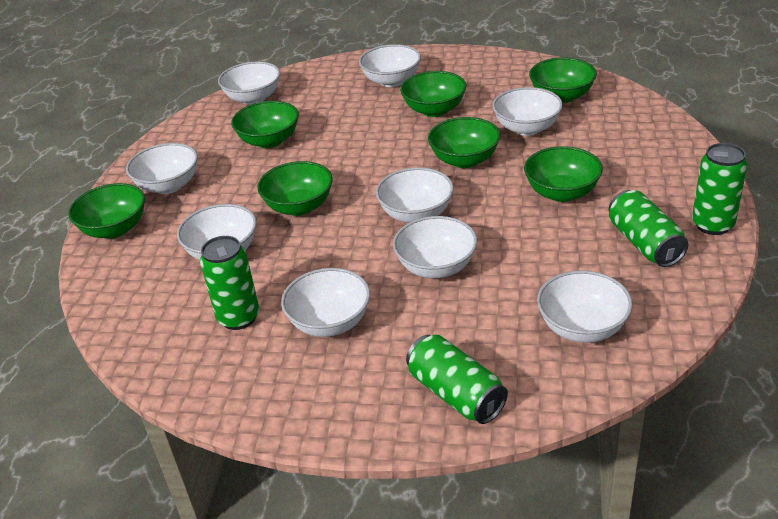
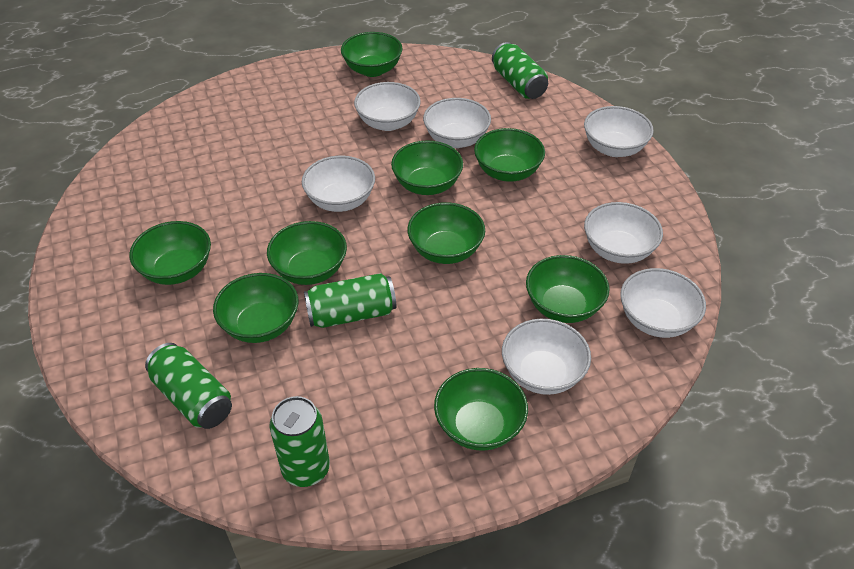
green bowl: [68,183,145,239] [231,101,299,148] [257,161,333,216] [400,71,466,117] [428,117,500,168] [524,146,603,202] [529,57,597,103] = 7 -> [129,221,211,285] [213,273,299,343] [267,221,347,285] [341,32,402,77] [391,141,463,195] [407,202,485,264] [434,368,528,451] [474,128,545,182] [526,255,609,323] = 9
white bowl: [126,143,198,194] [177,204,257,260] [218,61,280,105] [281,268,370,337] [359,44,421,87] [376,167,454,223] [393,216,477,278] [492,87,563,136] [537,270,632,343] = 9 -> [302,156,375,212] [354,82,421,131] [423,98,491,148] [502,319,591,395] [584,106,654,157] [584,202,663,264] [620,268,706,338] = 7

